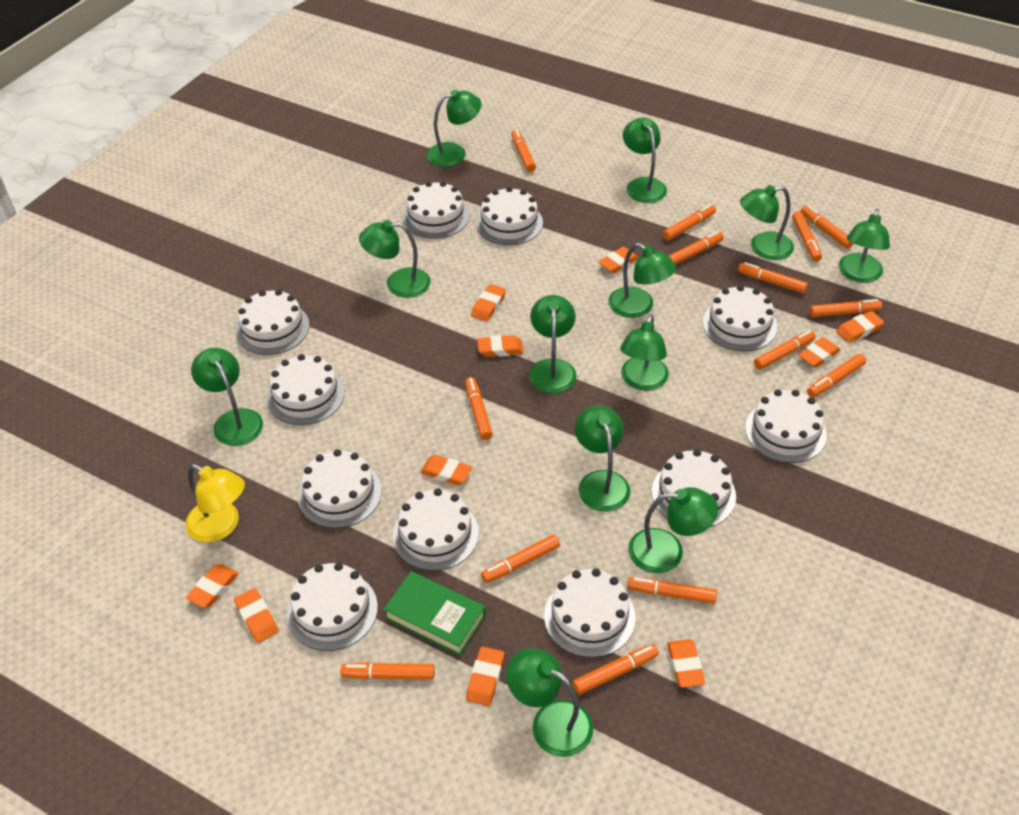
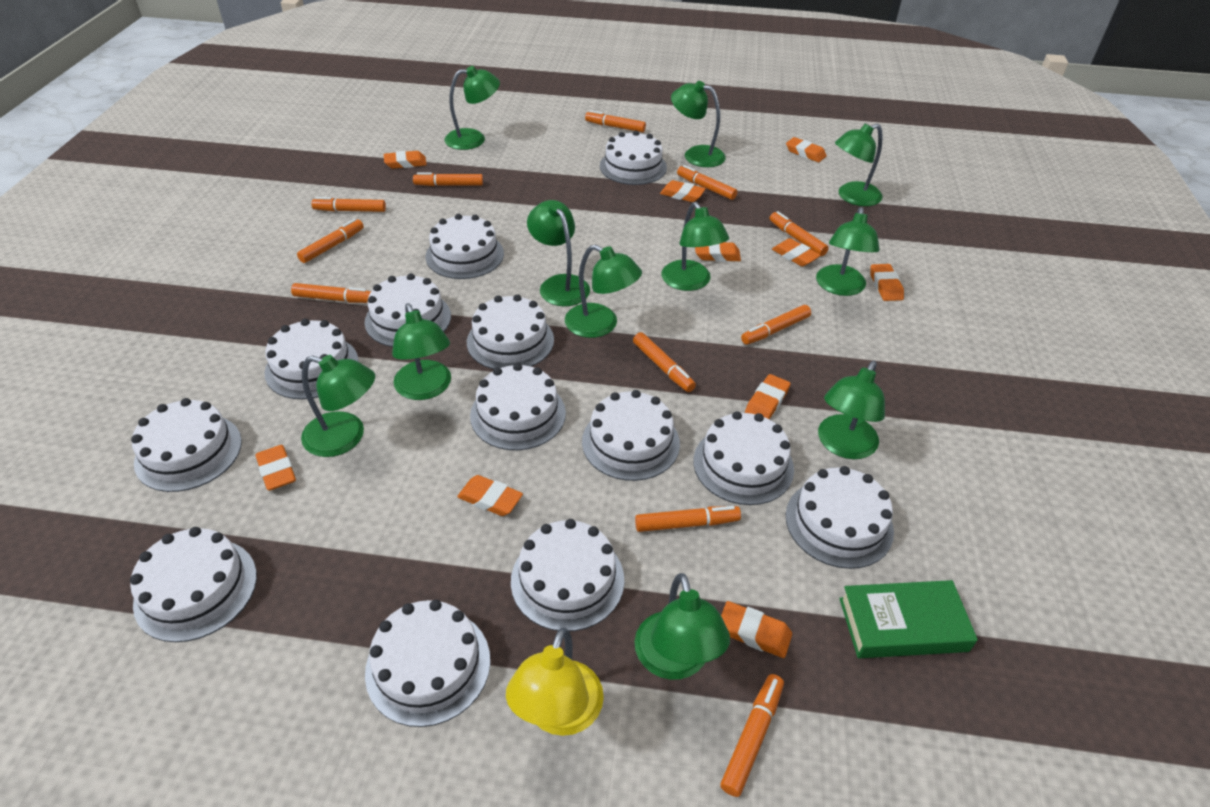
green lamp: [191,348,263,446] [359,220,431,298] [427,90,481,167] [506,648,593,757] [529,295,577,393] [575,405,630,512] [608,243,676,318] [620,314,669,391] [623,117,667,203] [628,487,718,573] [740,185,794,260] [839,209,890,283] = 12 -> [301,355,375,457] [392,303,451,400] [445,66,500,150] [527,200,590,306] [565,245,642,338] [635,573,730,680] [661,202,729,291] [671,81,726,167] [816,207,880,296] [818,361,885,459] [835,124,883,206] = 11
orange marker: [341,662,435,680] [465,377,493,440] [481,534,560,583] [511,129,536,172] [573,644,659,695] [627,577,717,604] [663,204,716,240] [668,231,724,265] [738,262,808,293] [754,330,816,370] [792,211,822,262] [801,205,853,249] [807,354,866,397] [809,299,882,317] = 14 -> [291,283,371,303] [297,219,364,263] [311,197,386,212] [413,172,483,186] [585,110,646,132] [633,332,696,392] [635,506,741,532] [677,165,737,200] [720,674,784,797] [741,305,811,345] [770,211,829,256] = 11
white cake: [236,289,309,355] [267,354,345,425] [287,563,378,651] [298,449,382,528] [393,488,479,571] [403,181,469,239] [476,187,543,245] [544,568,635,658] [652,449,736,527] [703,285,777,351] [745,389,827,463] = 11 -> [130,527,257,642] [131,398,242,492] [264,319,359,399] [365,273,451,347] [365,600,491,727] [425,214,504,279] [467,294,554,369] [470,363,566,450] [511,519,624,631] [582,390,680,481] [600,131,667,185] [693,411,794,505] [786,466,894,569] = 13

